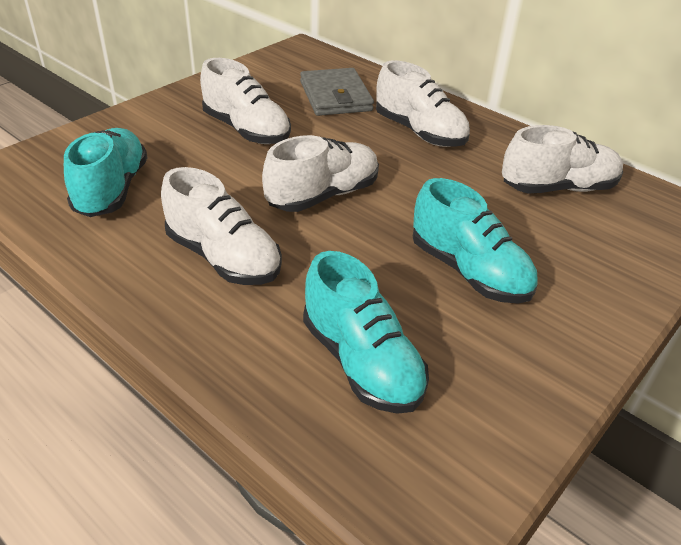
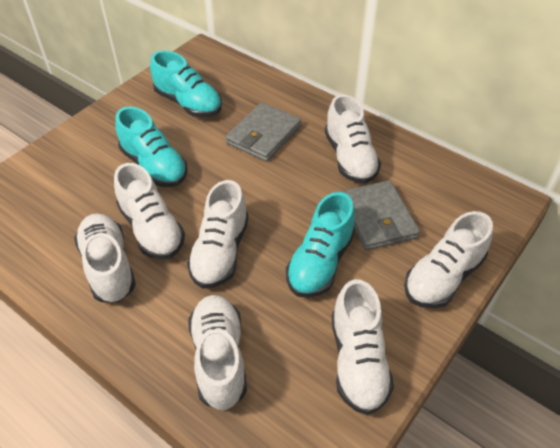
grey wallet: [300,68,374,116] = 1 -> [225,102,301,162] [341,180,420,250] = 2
white shoe: [161,167,282,285] [200,58,291,144] [262,135,379,212] [376,61,470,147] [502,125,623,194] = 5 -> [74,213,136,302] [114,163,185,260] [187,180,249,289] [188,295,247,410] [325,94,381,184] [332,279,394,415] [404,211,493,308] = 7

